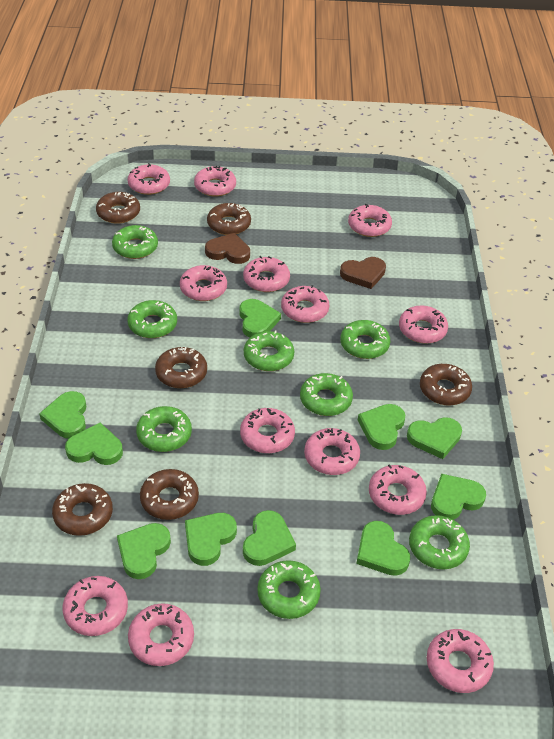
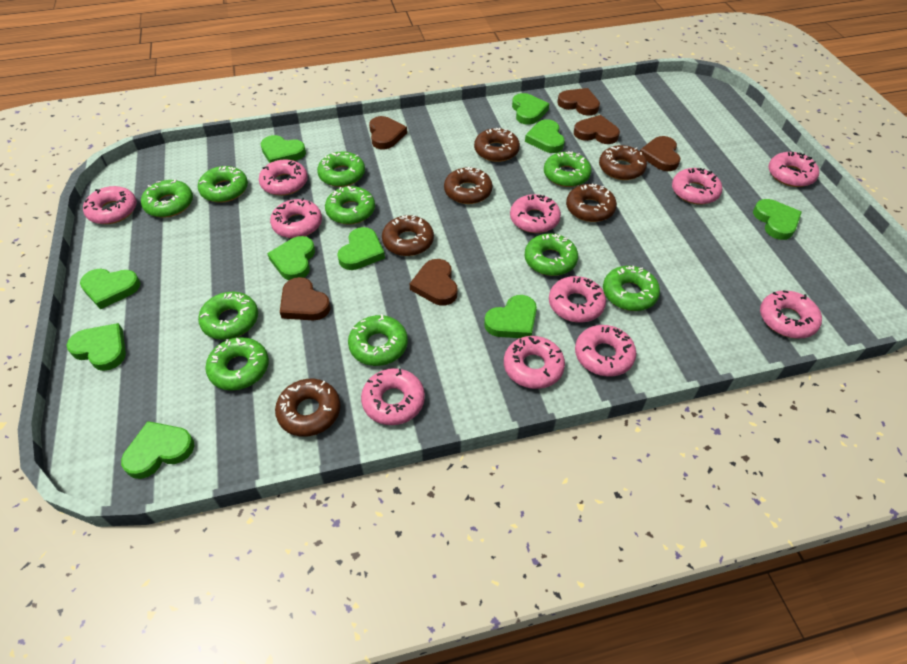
brown heart: [205,233,250,264] [340,257,386,289] = 2 -> [280,277,331,320] [369,116,407,149] [410,259,457,306] [557,88,600,116] [574,115,620,144] [640,136,680,171] = 6
green donut: [112,225,158,259] [127,300,177,338] [136,406,192,452] [244,330,294,371] [257,560,321,619] [300,373,353,416] [340,320,390,359] [409,515,470,569] = 8 -> [141,179,193,218] [198,166,248,203] [198,291,258,340] [205,337,269,391] [317,151,365,187] [325,186,375,225] [348,314,408,366] [524,233,578,276] [544,151,591,187] [603,266,660,311] = 10
pink donut: [62,576,128,636] [127,163,170,195] [128,603,194,666] [180,265,227,301] [194,166,236,197] [240,408,295,453] [243,256,290,292] [281,285,329,323] [304,428,360,475] [348,204,392,237] [369,464,427,515] [399,305,448,344] [427,629,494,693] = 13 -> [83,186,137,224] [259,159,308,196] [270,198,322,238] [361,368,425,425] [504,336,565,389] [510,194,561,233] [549,276,606,323] [575,325,636,377] [672,168,722,205] [760,290,822,339] [768,152,819,187] = 11

